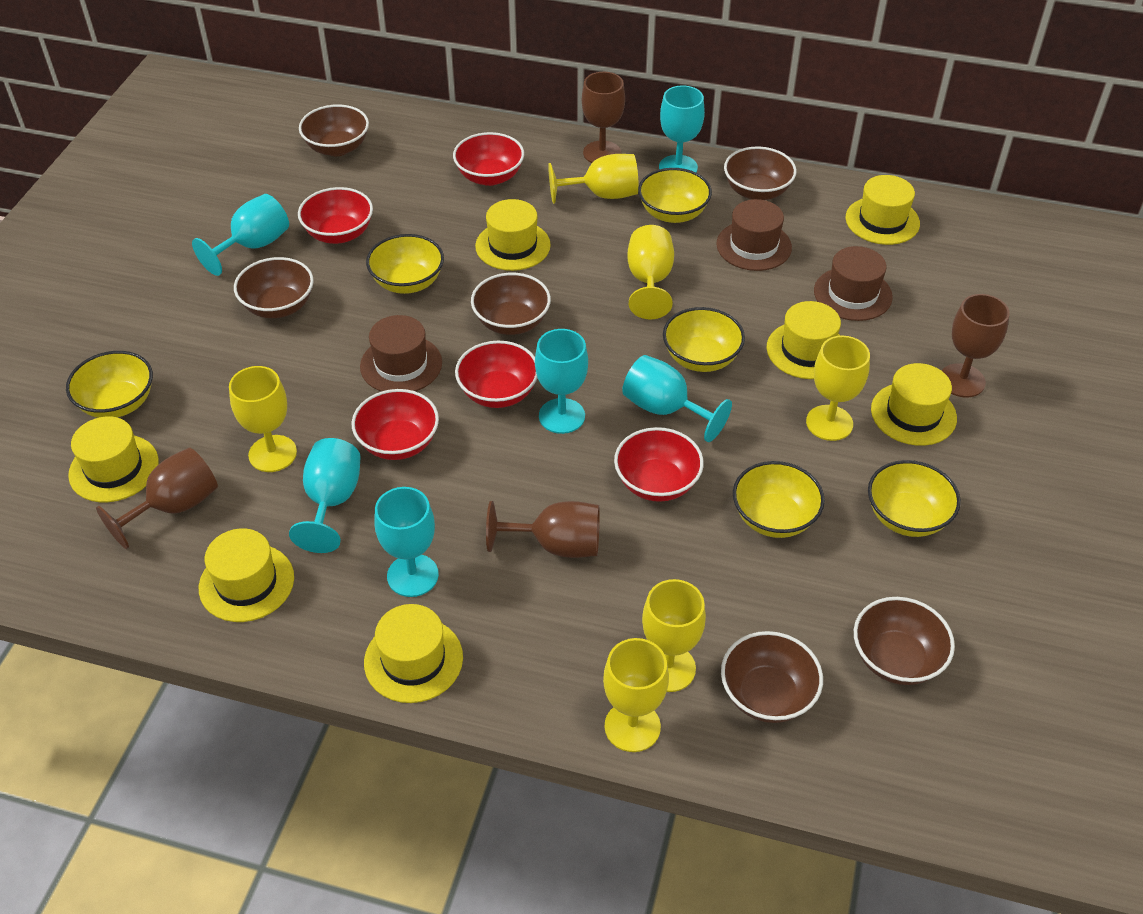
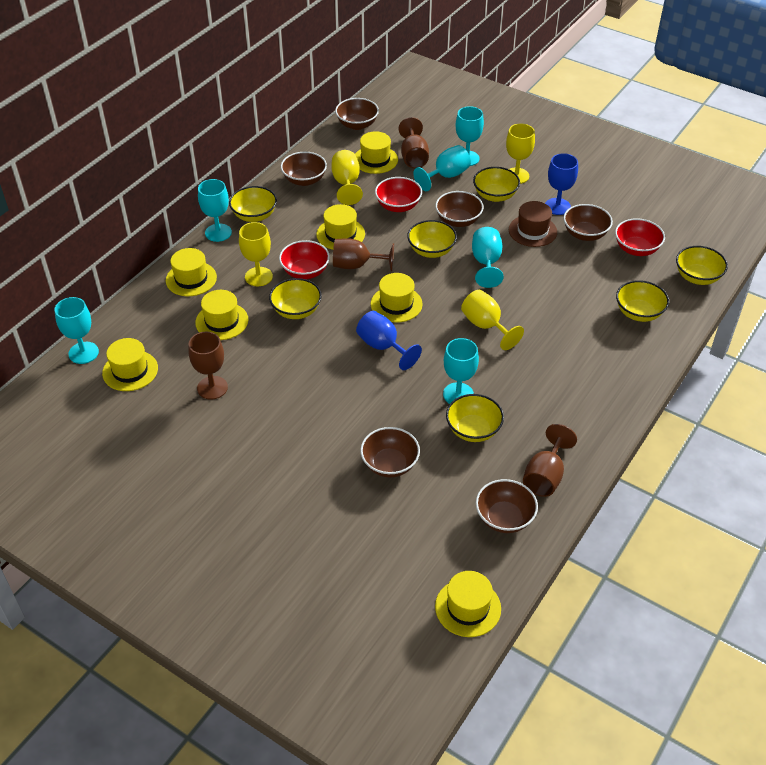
blue goblet: none = 0 -> [356,311,422,370] [545,153,578,215] = 2
brown hat: [360,315,442,391] [716,199,792,271] [814,246,893,321] = 3 -> [509,201,557,247] = 1
red bowl: [298,187,373,244] [352,389,439,460] [453,132,524,186] [455,341,537,408] [614,427,704,502] = 5 -> [279,240,330,279] [375,177,422,212] [615,218,665,256] = 3
yellow bowl: [66,351,153,418] [366,234,444,294] [638,168,712,223] [663,307,745,372] [733,461,825,538] [868,460,961,537] = 6 -> [229,186,277,222] [269,278,322,319] [407,220,457,258] [446,394,504,442] [473,167,520,202] [616,280,669,322] [676,246,728,285] = 7
yellow goblet: [229,366,297,472] [548,154,639,204] [603,638,669,752] [627,225,674,319] [642,579,706,692] [806,336,870,441] = 6 -> [239,222,273,286] [331,150,363,205] [461,290,524,350] [506,123,535,184] = 4

